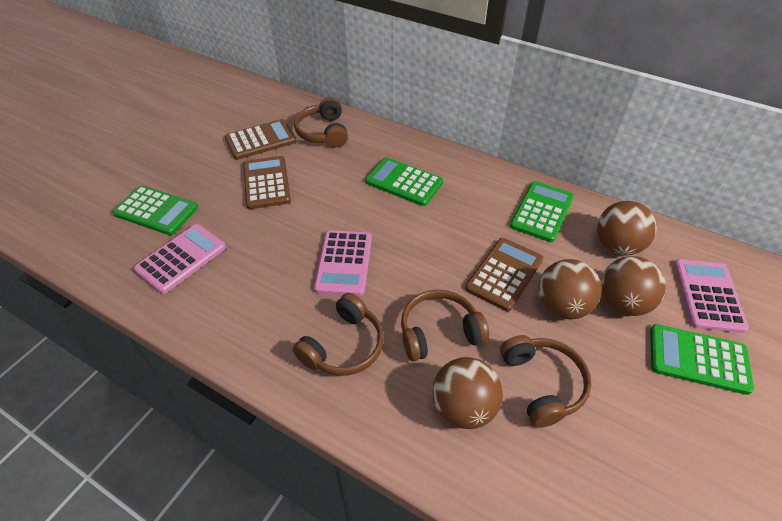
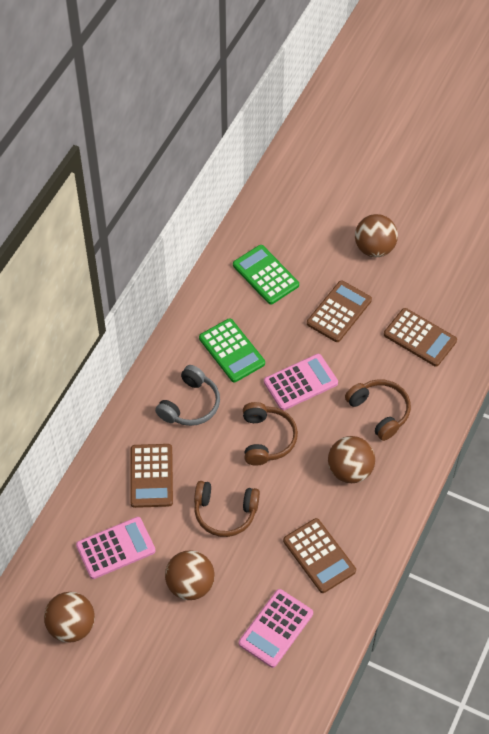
brown calculator: [225,119,296,160] [243,156,291,209] [465,238,543,312] = 3 -> [130,444,173,508] [283,518,356,593] [307,280,372,342] [384,308,457,367] = 4
brown headphones: [293,293,384,376] [294,97,348,148] [401,289,489,361] [500,335,592,428] = 4 -> [194,481,260,537] [243,402,298,466] [345,379,411,441] = 3
green calculator: [112,186,198,235] [365,157,443,206] [510,181,574,242] [650,324,754,395] = 4 -> [199,318,265,382] [233,245,299,304] = 2
grey headphones: none = 0 -> [155,365,220,426] = 1

